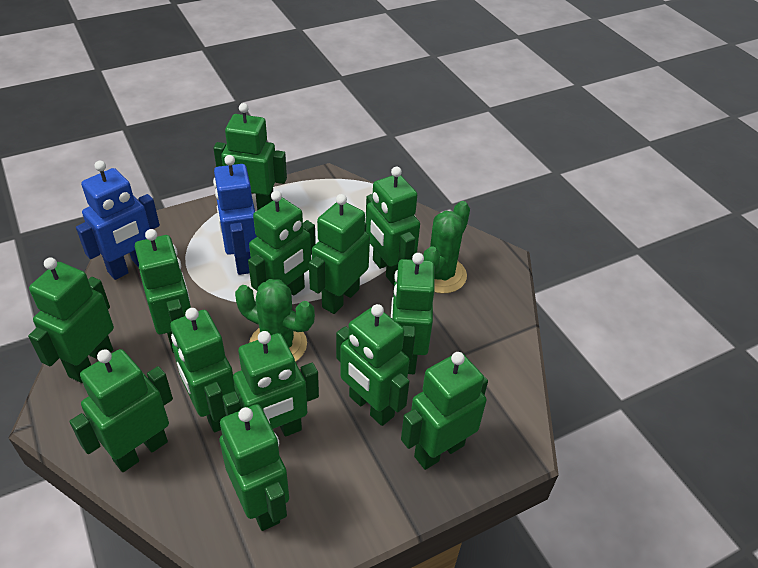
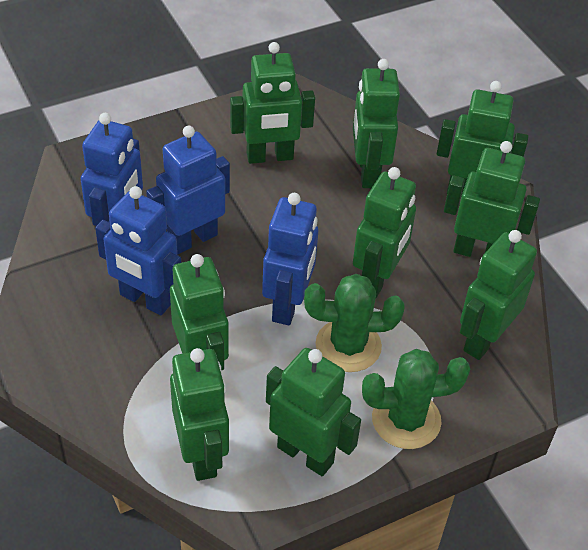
blue robot: [76,161,160,280] [213,155,257,275] = 2 -> [81,113,143,226] [95,186,181,315] [146,126,230,255] [262,193,318,325] = 4
green robot: [28,258,114,383] [69,349,173,472] [135,229,191,353] [170,308,235,432] [213,103,287,210] [219,404,289,531] [222,331,319,437] [248,191,316,296] [309,194,370,314] [336,304,410,426] [365,167,420,285] [391,253,435,374] [401,352,488,470] = 13 -> [170,254,229,371] [170,348,229,481] [230,42,315,164] [266,348,361,476] [353,59,400,188] [353,167,416,298] [437,81,528,196] [444,141,540,257] [460,230,537,360] = 9

